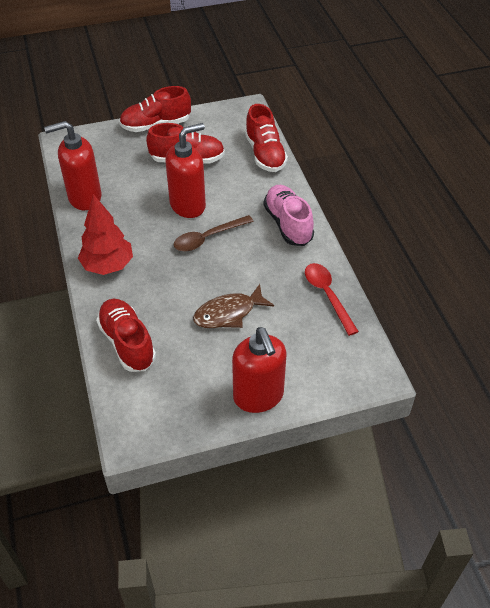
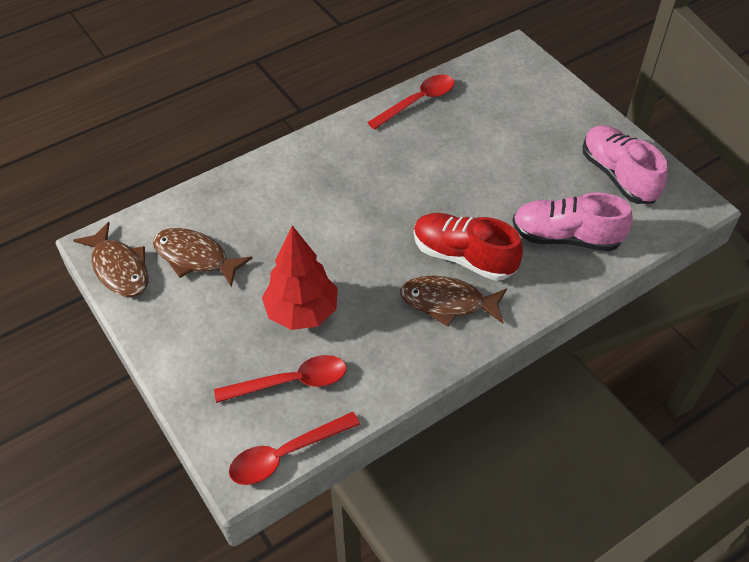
brown fish: [193,284,274,328] = 1 -> [73,222,148,297] [153,228,253,287] [400,276,507,327] = 3
brown spoon: [174,215,254,251] = 1 -> none = 0
pink shoe: [264,185,314,246] = 1 -> [512,192,633,251] [583,125,668,204] = 2
red shoe: [96,299,156,372] [119,86,191,132] [146,123,225,164] [245,104,288,172] = 4 -> [414,213,523,281] = 1
red soap dispenser: [44,121,102,210] [165,123,206,218] [232,327,286,413] = 3 -> none = 0
red spoon: [305,263,359,336] = 1 -> [214,355,346,403] [229,412,360,485] [367,75,454,130] = 3

